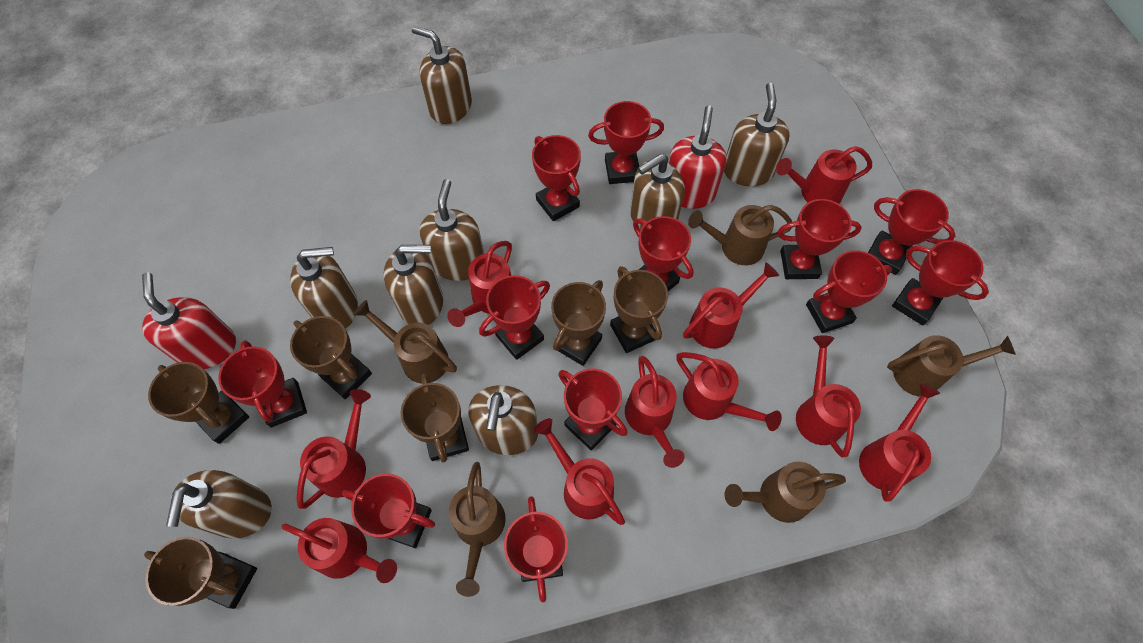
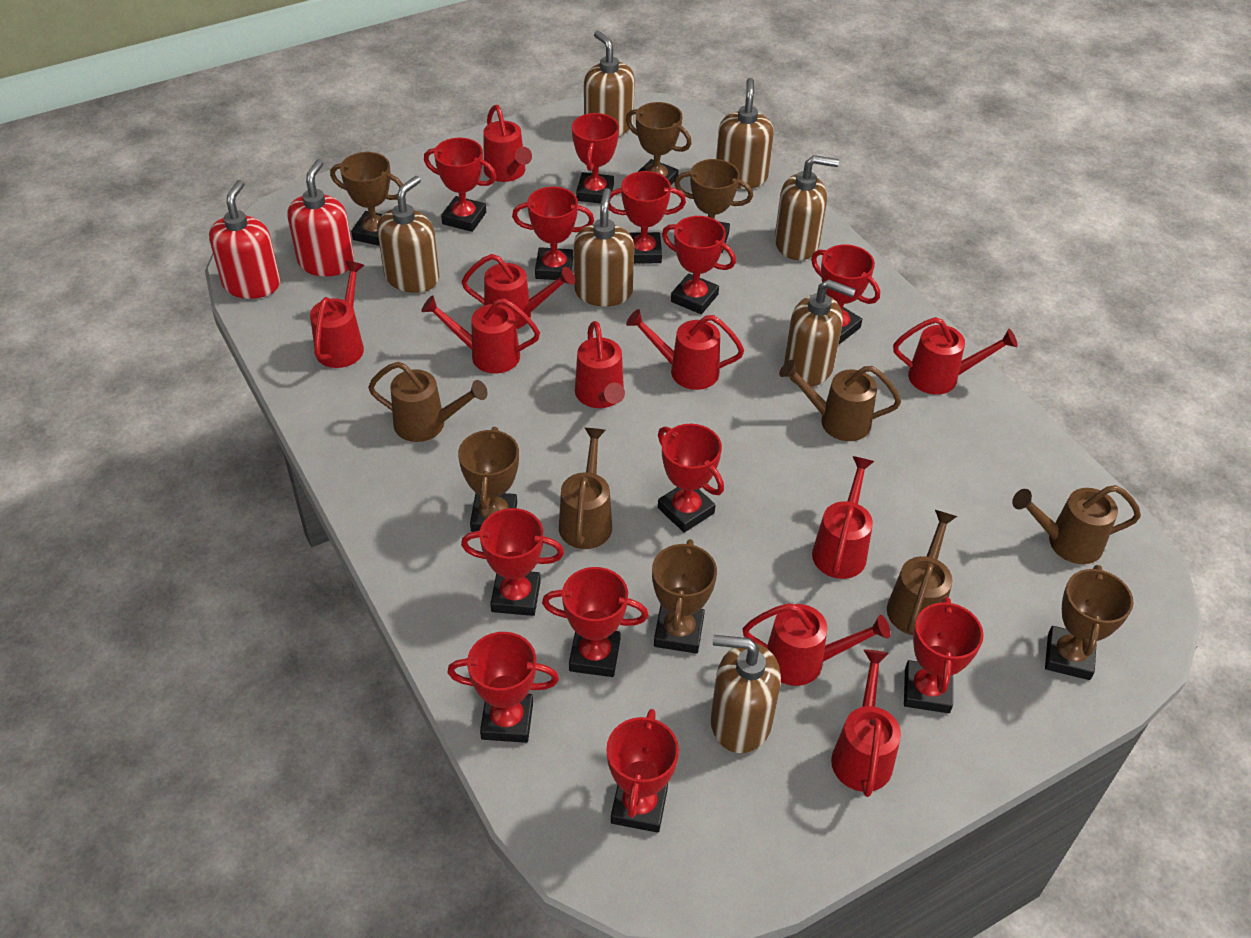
brown soap dispenser: [166,470,272,539] [290,247,358,328] [384,245,443,325] [412,26,472,124] [420,179,484,281] [468,385,538,455] [630,154,685,230] [724,83,790,187] = 8 -> [377,176,439,293] [574,188,634,307] [584,31,635,136] [711,635,781,753] [716,78,774,189] [775,155,839,260] [784,279,856,387] = 7

